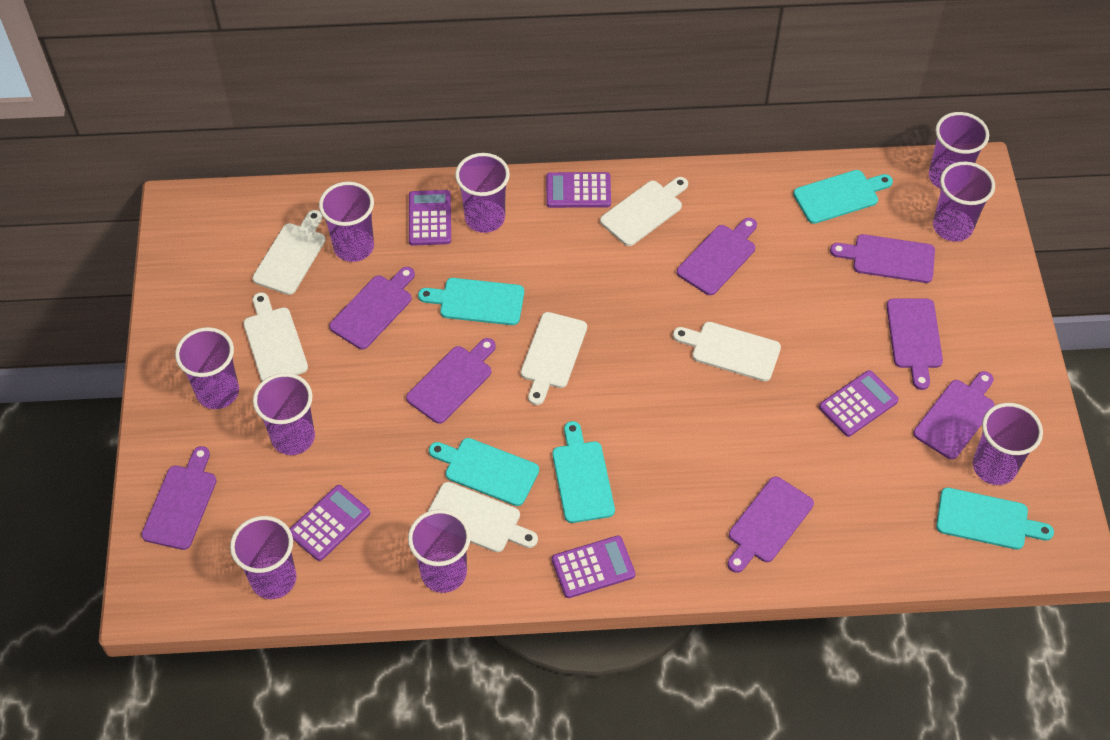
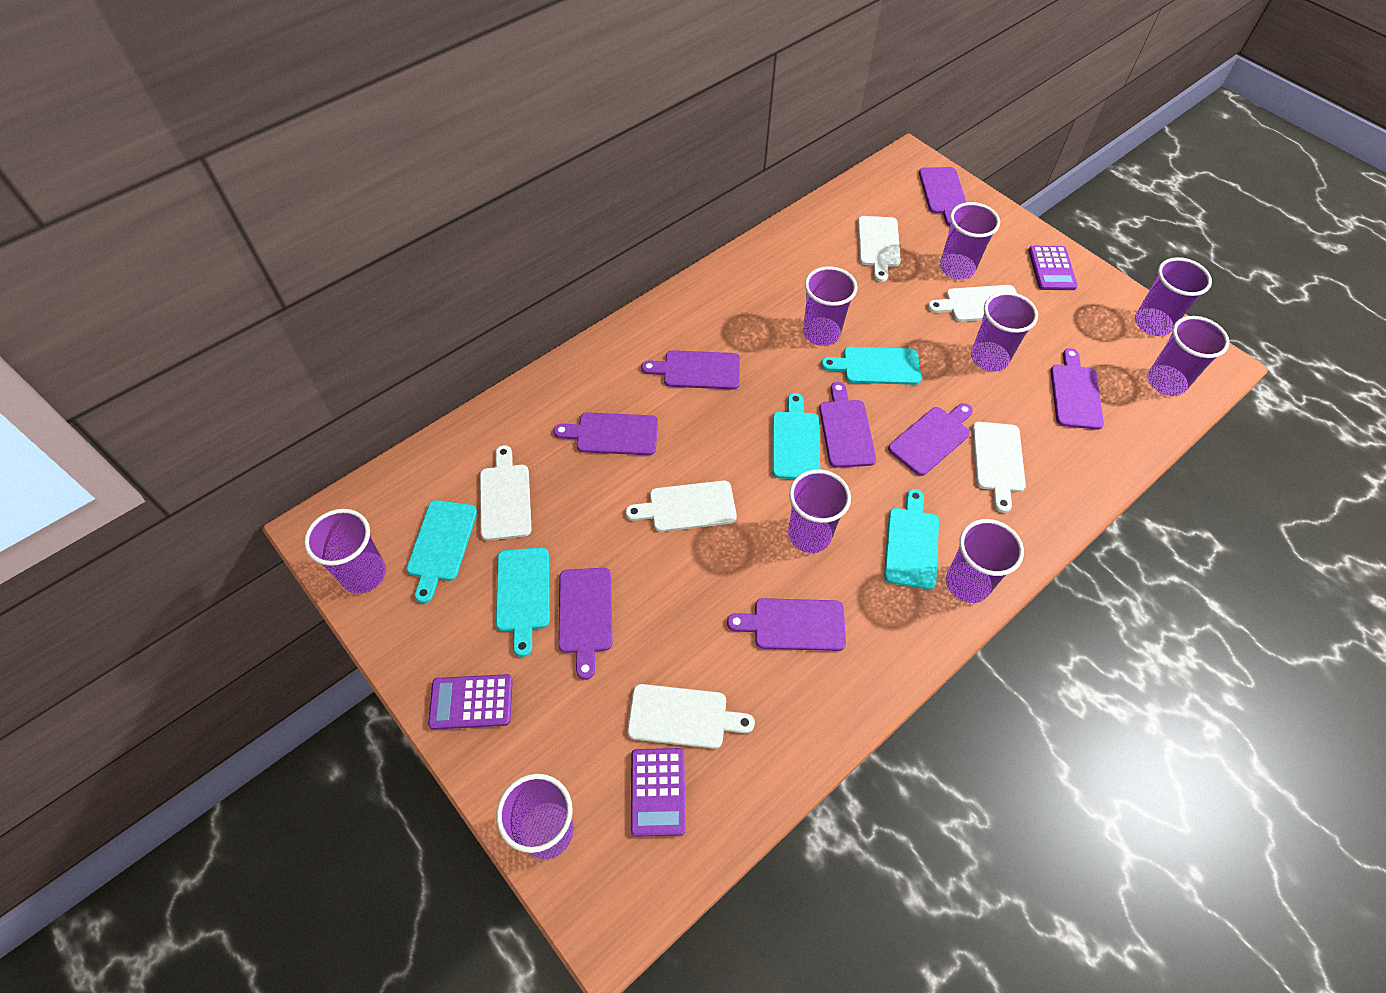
purple calculator: [290,485,370,561] [409,190,451,246] [546,172,611,208] [552,536,636,598] [819,370,899,437] = 5 -> [428,674,513,730] [631,748,686,837] [1028,246,1078,290] = 3

